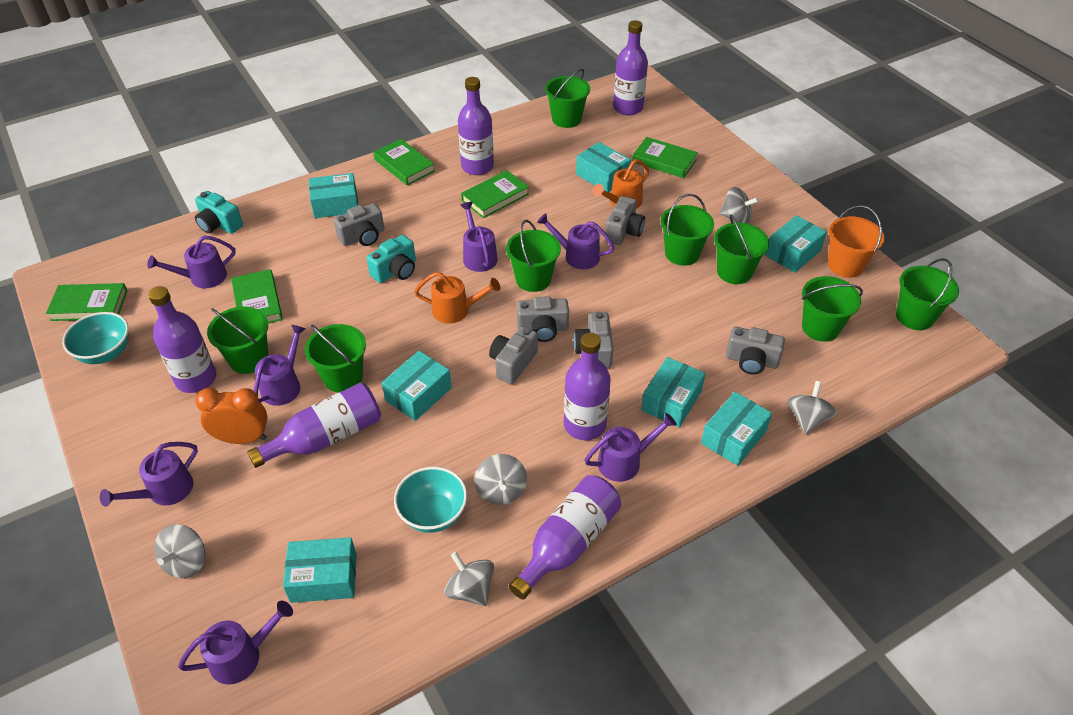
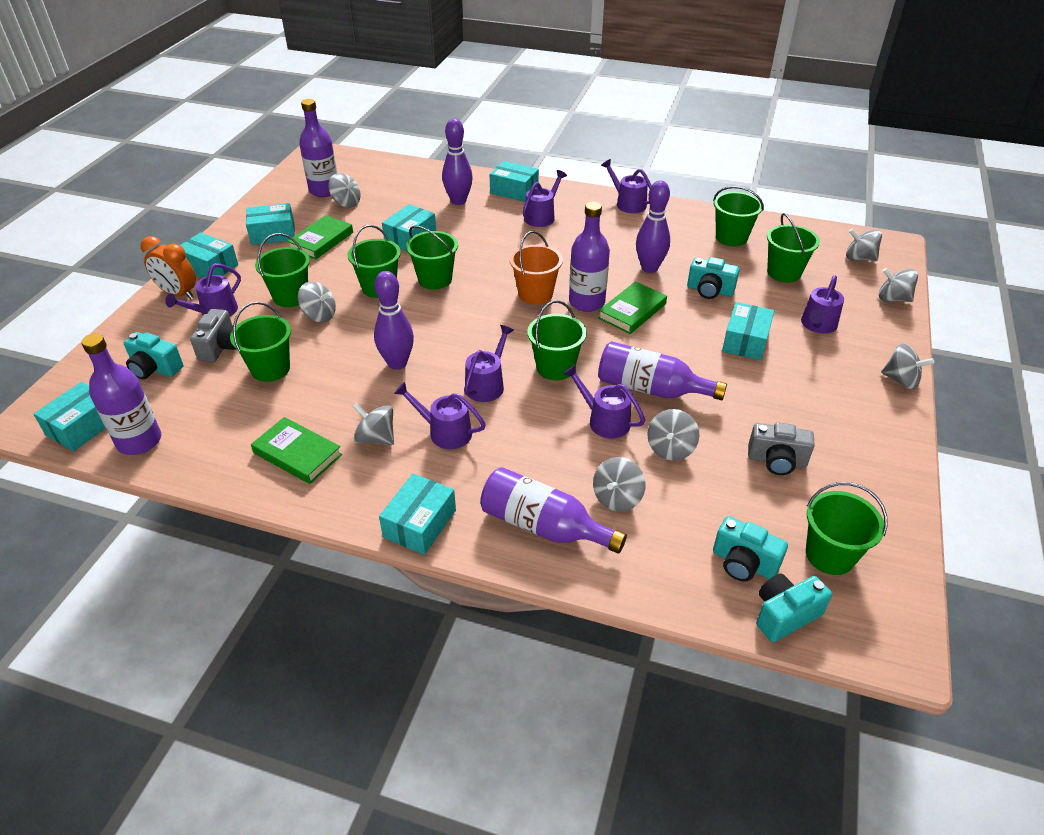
green book: [46,283,128,321] [231,269,283,323] [373,139,435,185] [461,170,529,218] [632,137,698,178] = 5 -> [251,417,342,484] [287,215,353,259] [598,281,667,334] = 3
grey camera: [334,203,384,246] [489,326,538,384] [517,296,569,342] [573,312,613,368] [605,196,645,245] [726,327,785,375] = 6 -> [190,309,236,362] [748,422,815,475] = 2
grey spinning top: [154,524,205,578] [444,552,494,606] [475,454,527,505] [719,187,759,224] [787,381,837,434] = 5 -> [297,281,336,322] [328,173,360,208] [352,402,394,445] [593,457,646,512] [647,409,699,460] [846,228,882,261] [879,268,918,302] [881,343,934,390] = 8
orange watering can: [414,272,500,324] [593,159,649,209] = 2 -> none = 0
purple bottle: [148,286,216,393] [247,383,381,468] [458,77,494,175] [509,475,621,599] [564,333,611,440] [613,20,648,115] = 6 -> [81,333,161,455] [299,99,337,197] [480,467,627,554] [569,201,610,312] [598,341,727,400] = 5
purple bowling pin: none = 0 -> [374,271,414,370] [442,118,473,205] [636,180,670,273] = 3
turquoise bowl: [62,312,129,364] [394,466,467,533] = 2 -> none = 0
turquoise camera: [195,191,243,234] [367,235,416,283] = 2 -> [124,332,183,379] [687,257,740,299] [713,516,788,581] [756,574,832,642] = 4

